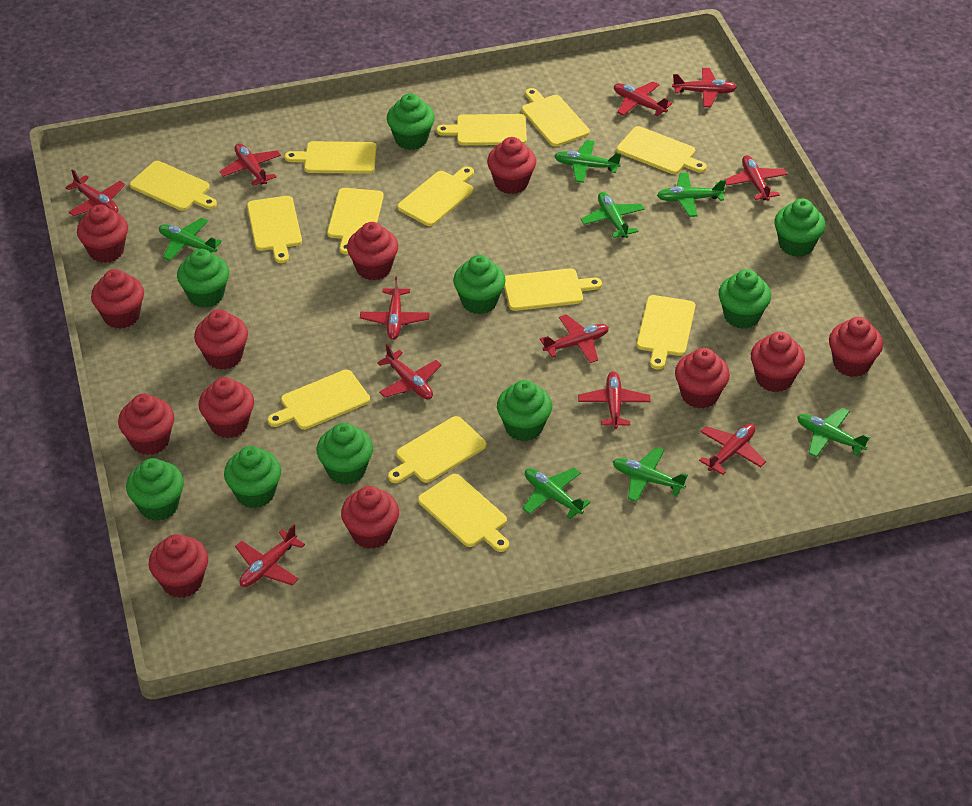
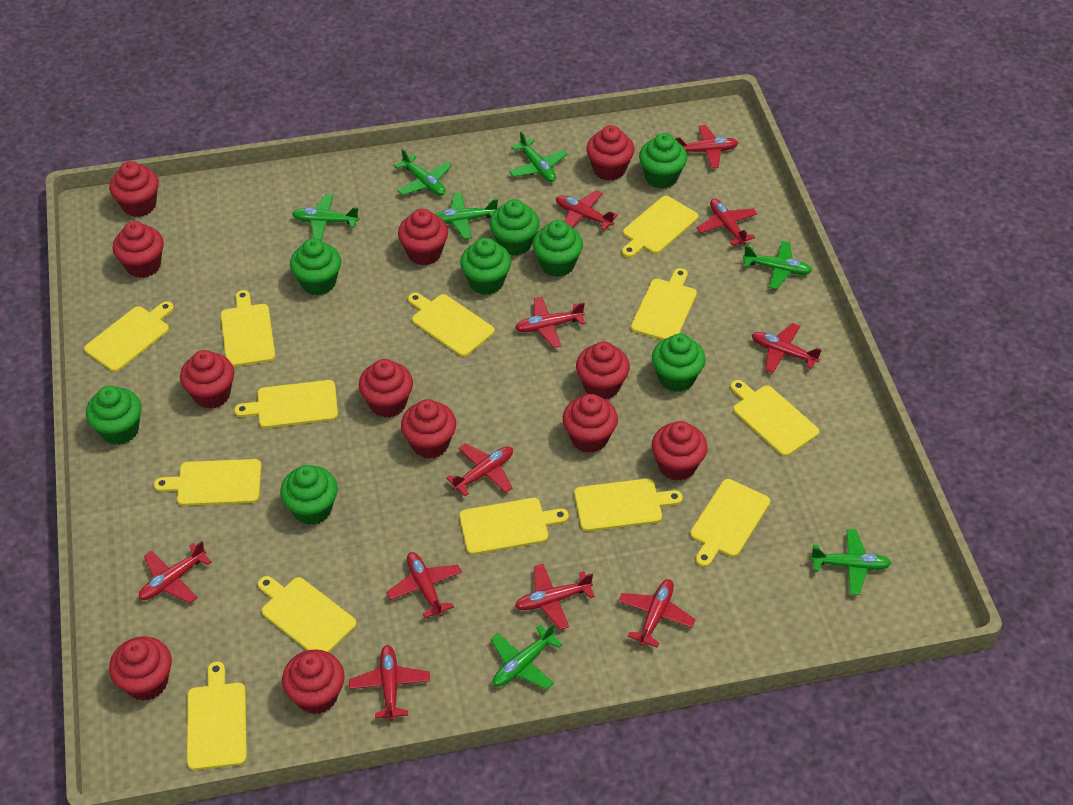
green cupcake: [126,458,184,521] [177,249,229,308] [224,446,281,508] [317,423,373,485] [387,93,435,150] [453,255,506,314] [497,380,552,441] [719,269,771,329] [774,199,825,257] = 9 -> [86,386,142,445] [280,465,338,525] [290,238,341,296] [460,238,511,295] [490,199,540,256] [532,220,583,277] [639,133,687,189] [652,334,705,392] = 8

